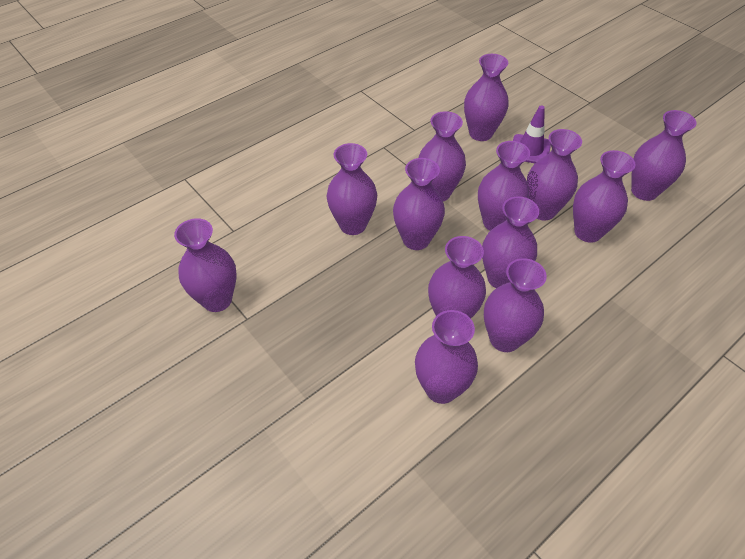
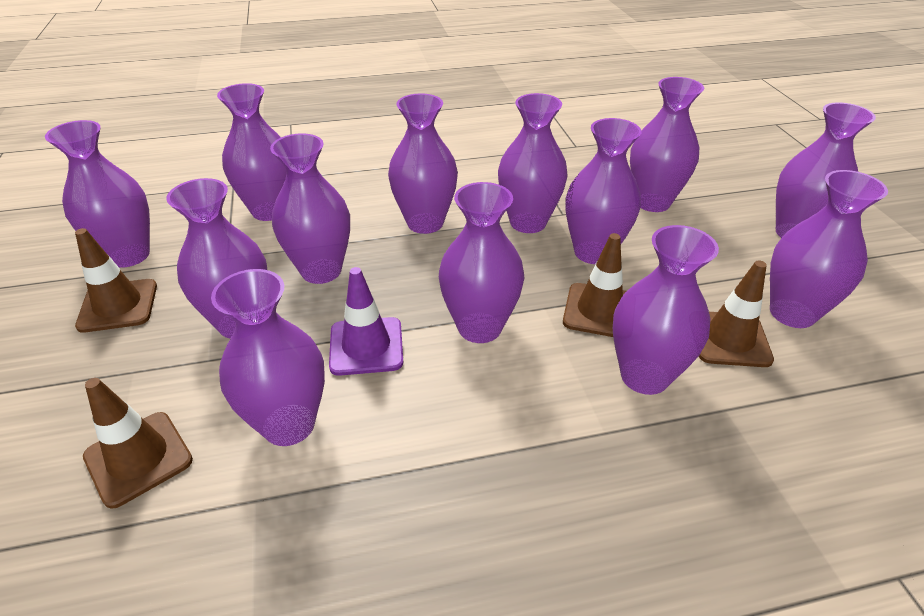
brown traffic cone: none = 0 -> [75,228,157,333] [83,378,193,509] [563,233,626,337] [699,260,774,367] = 4

